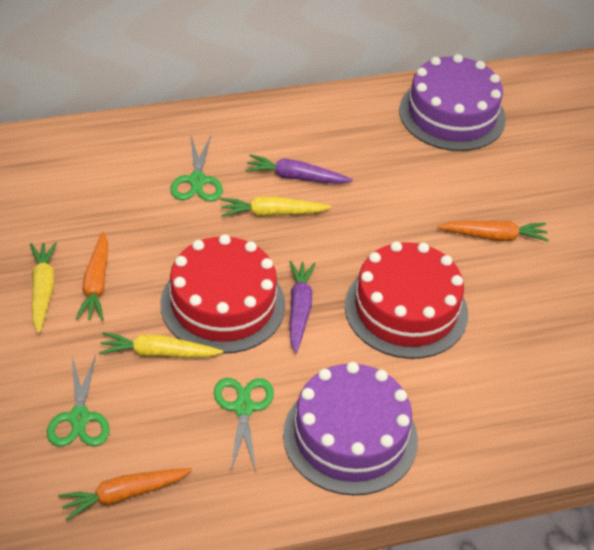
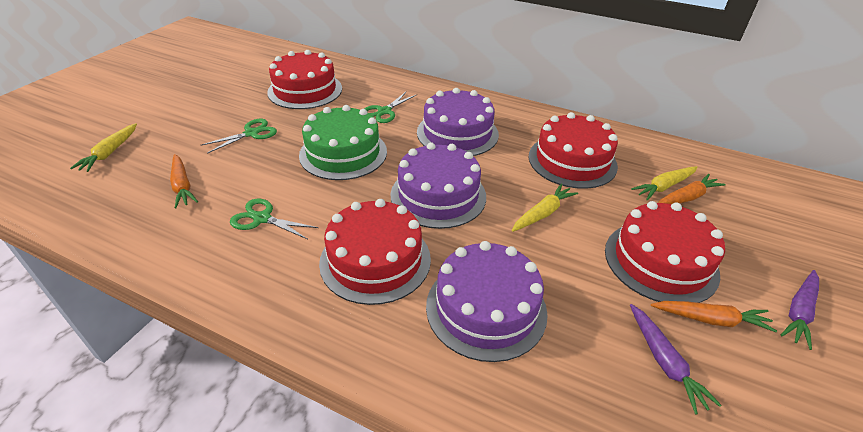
green cake: none = 0 -> [299,105,387,180] = 1
purple cake: [283,362,418,495] [399,54,506,151] = 2 -> [390,142,486,229] [417,88,499,156] [426,241,548,362] = 3
red cake: [160,234,285,354] [345,241,468,359] = 2 -> [267,50,342,109] [319,199,431,305] [529,112,618,189] [605,201,725,303] = 4

